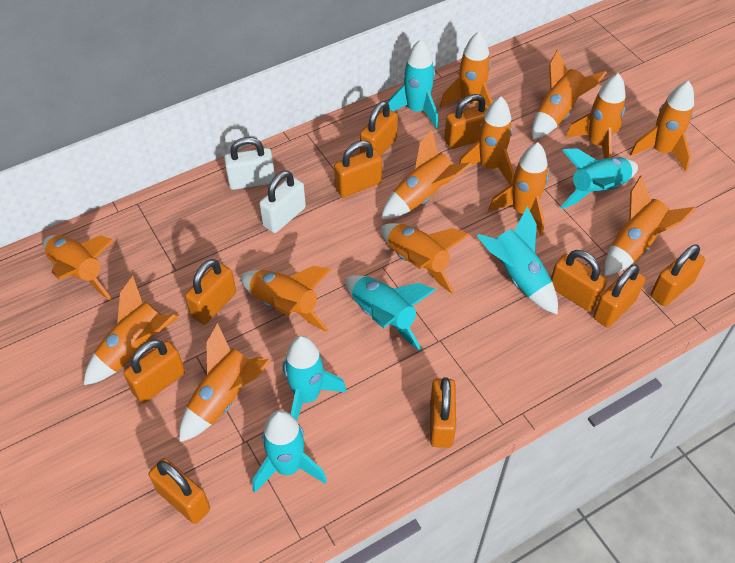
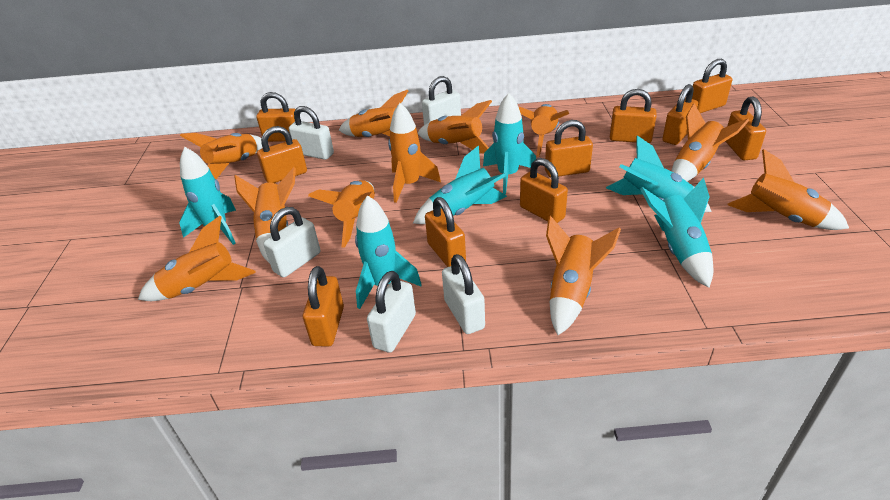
orange rocket: [43,235,114,301] [84,276,180,385] [179,323,271,442] [240,266,332,332] [381,129,472,220] [381,223,469,294] [440,31,493,109] [459,97,514,185] [488,142,549,236] [532,49,607,140] [566,73,626,159] [604,175,696,277] [630,81,694,171] = 13 -> [138,216,256,301] [180,133,263,179] [234,167,296,263] [308,180,375,248] [339,90,408,137] [388,103,441,203] [418,100,492,153] [519,104,569,157] [546,216,621,335] [671,103,749,182] [728,149,849,230] = 11
white padlock: [224,137,275,190] [259,171,306,233] = 2 -> [263,207,320,277] [289,106,334,160] [367,271,416,353] [422,76,461,125] [442,254,485,334] = 5

